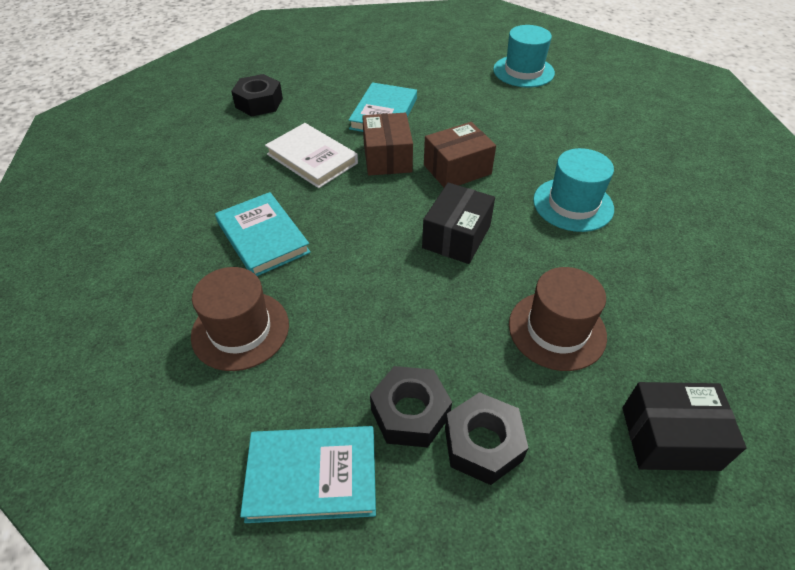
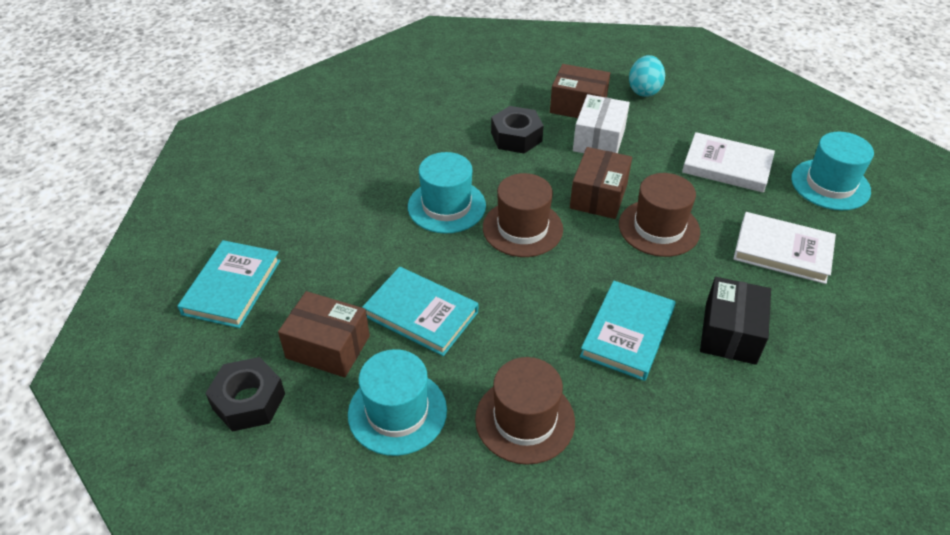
black box: [422,183,495,264] [622,382,747,471] = 2 -> [700,277,771,365] = 1
black nut: [231,74,283,116] [370,366,452,447] [445,392,528,485] = 3 -> [205,357,285,432] [491,106,544,153] = 2
brown box: [362,113,413,176] [424,122,496,187] = 2 -> [278,291,370,377] [550,64,610,118] [570,147,632,219] = 3
brown hat: [191,267,289,371] [509,267,607,371] = 2 -> [475,357,575,465] [483,173,563,257] [619,173,700,257] = 3
turquoise egg: none = 0 -> [629,55,665,97] = 1
turquoise hat: [493,25,555,87] [533,148,614,232] = 2 -> [348,349,447,456] [408,152,486,233] [791,132,874,210] = 3
white book: [265,123,358,188] = 1 -> [682,132,775,193] [733,212,836,284] = 2
white box: none = 0 -> [573,94,630,153] = 1

